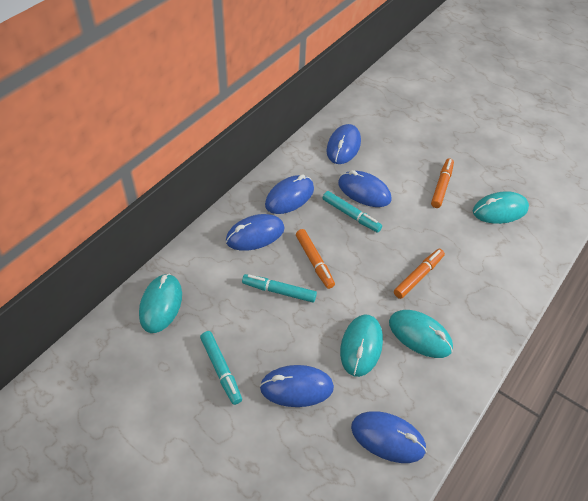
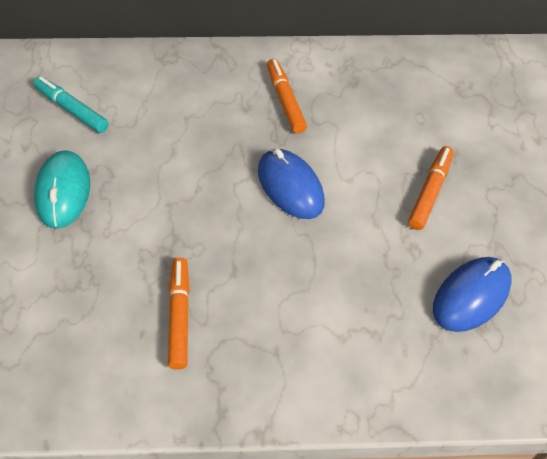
blue mouse: [226,214,284,251] [260,365,334,407] [265,174,314,214] [327,124,361,164] [338,170,392,207] [351,411,427,463] = 6 -> [258,148,325,219] [433,257,512,332] = 2
turquoise marker: [200,331,242,405] [242,274,317,302] [323,191,382,233] = 3 -> [34,77,109,133] = 1
turquoise mouse: [139,274,182,333] [340,315,383,377] [389,310,453,358] [473,191,529,224] = 4 -> [34,150,90,229] = 1

